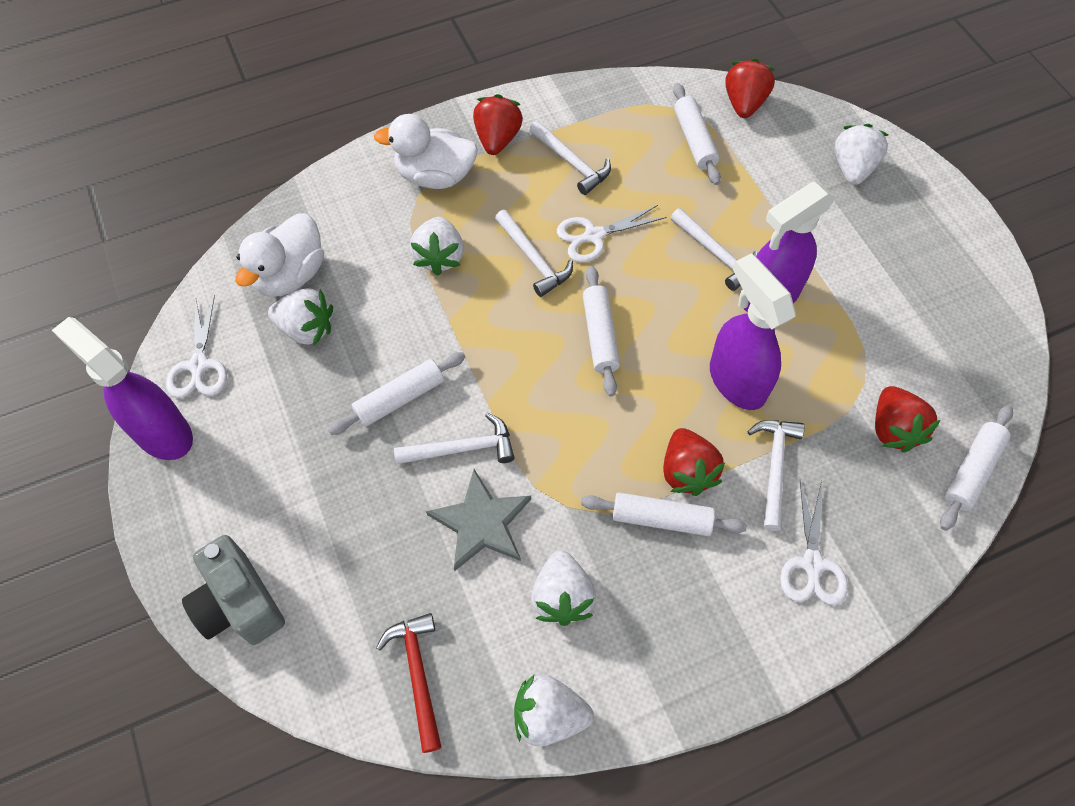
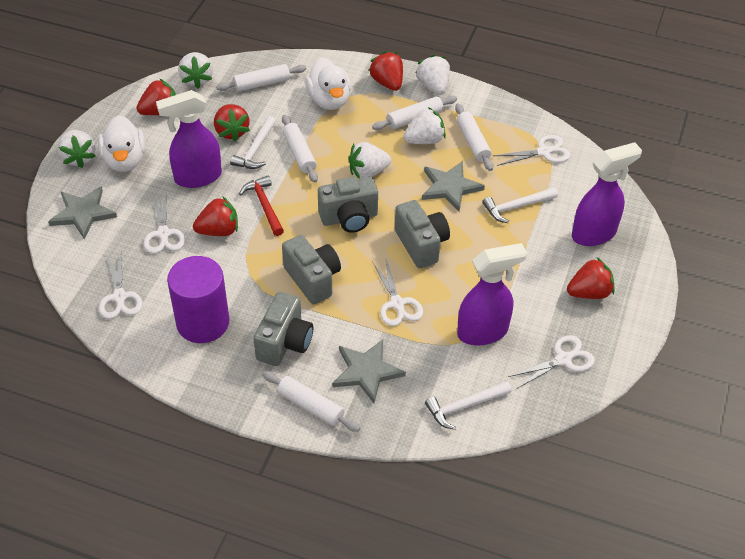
grey camera: [182,535,285,645] = 1 -> [253,292,313,366] [282,235,341,304] [318,177,378,233] [395,200,450,268] = 4
grey star: [426,469,531,572] = 1 -> [48,186,117,239] [332,340,406,403] [422,161,485,211] = 3
purple cylinder: none = 0 -> [167,256,229,343] = 1
red strawberry: [473,94,523,155] [663,428,725,496] [725,58,775,118] [875,386,941,452] = 4 -> [136,78,176,115] [193,197,238,236] [214,104,250,142] [369,51,403,91] [567,258,615,299] = 5
white hammer: [394,413,515,464] [495,210,573,297] [529,121,611,195] [671,208,758,291] [747,420,805,531] = 5 -> [230,116,276,169] [425,381,512,430] [482,187,558,223] = 3
white scissors: [166,295,227,398] [557,205,666,263] [780,480,848,605] = 3 -> [99,254,143,319] [143,194,185,254] [372,260,423,326] [493,135,570,166] [509,335,595,388] = 5

